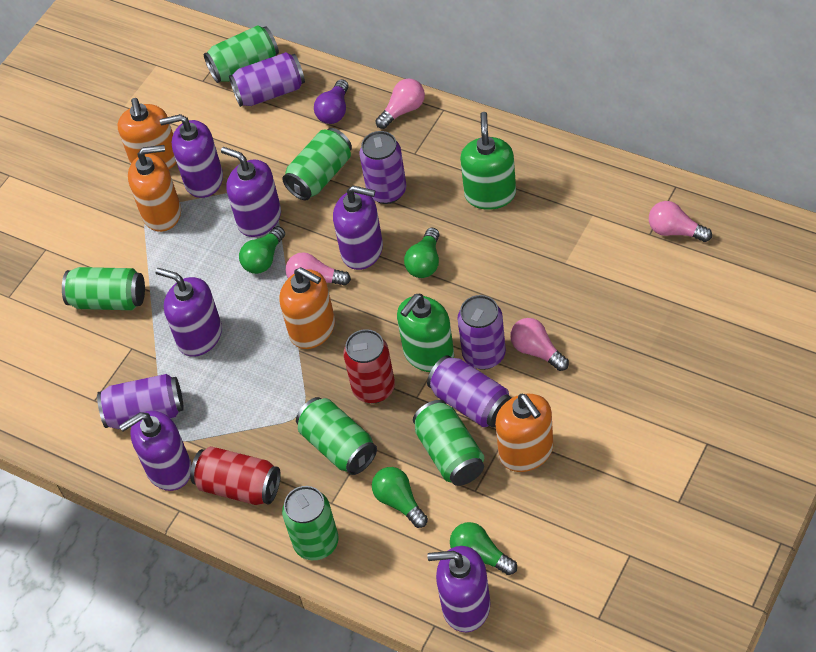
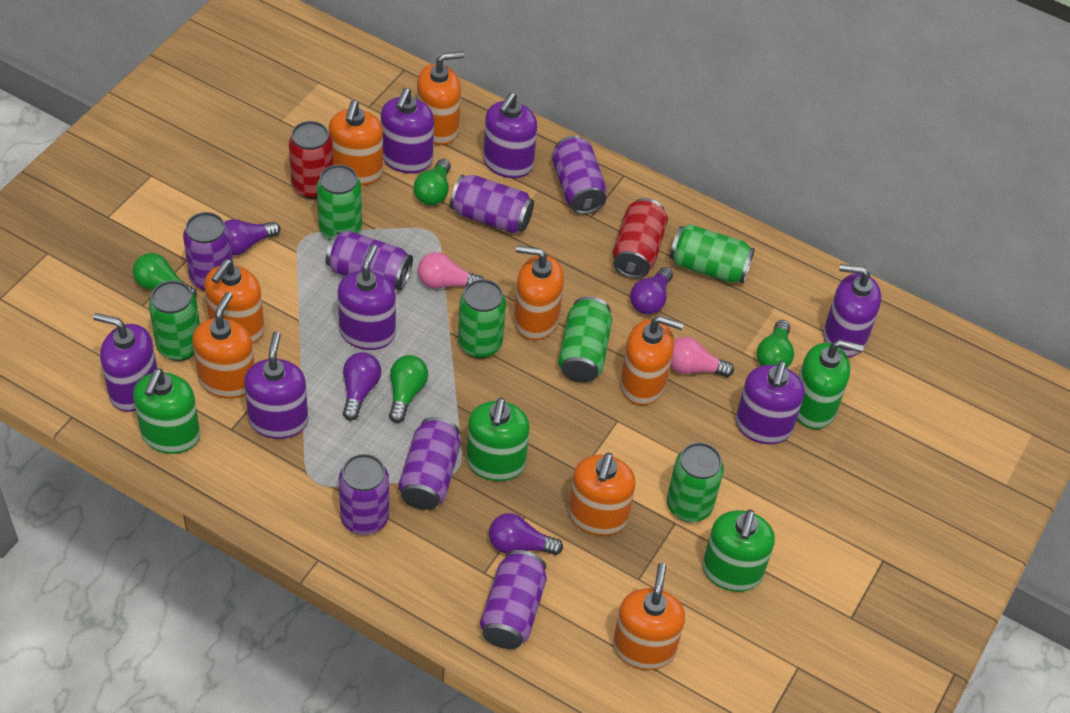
green soap dispenser: [397,294,454,372] [460,112,516,210] = 2 -> [133,368,200,454] [466,398,530,481] [702,510,775,592] [797,340,864,429] = 4
orange soap dispenser: [118,98,176,169] [128,145,181,232] [279,267,335,349] [495,394,553,472] = 4 -> [192,292,254,399] [204,259,265,344] [329,100,383,186] [417,51,465,145] [514,245,564,340] [568,453,636,536] [613,563,685,670] [620,316,684,406] = 8
pink light bulb: [286,252,351,286] [375,78,425,129] [510,318,569,371] [649,201,712,242] = 4 -> [418,252,483,289] [670,337,734,377] = 2
purple can: [97,374,184,429] [229,52,305,107] [359,131,407,204] [427,355,511,428] [457,295,506,370] = 5 -> [183,212,233,291] [326,230,413,291] [339,454,389,535] [399,417,461,510] [450,175,534,234] [480,550,547,649] [552,136,607,214] = 7
purple light bulb: [314,79,349,124] = 1 -> [224,219,280,255] [343,352,381,421] [489,513,563,555] [630,267,673,315] = 4
purple soap dispenser: [119,411,192,491] [156,268,222,357] [160,114,223,198] [221,147,281,237] [333,185,383,270] [427,546,491,632] = 6 -> [93,313,157,412] [244,331,308,439] [338,245,396,350] [381,88,434,173] [483,92,537,178] [736,361,805,444] [823,264,881,358] = 7

